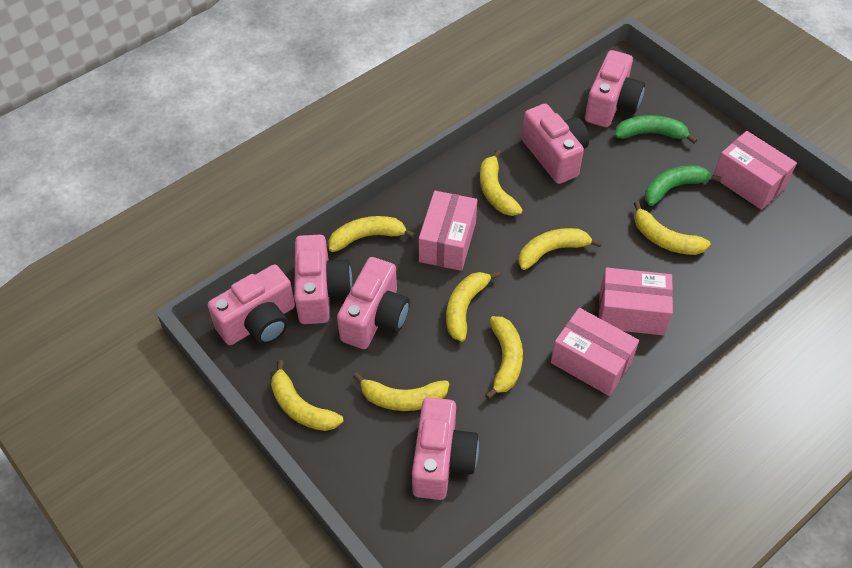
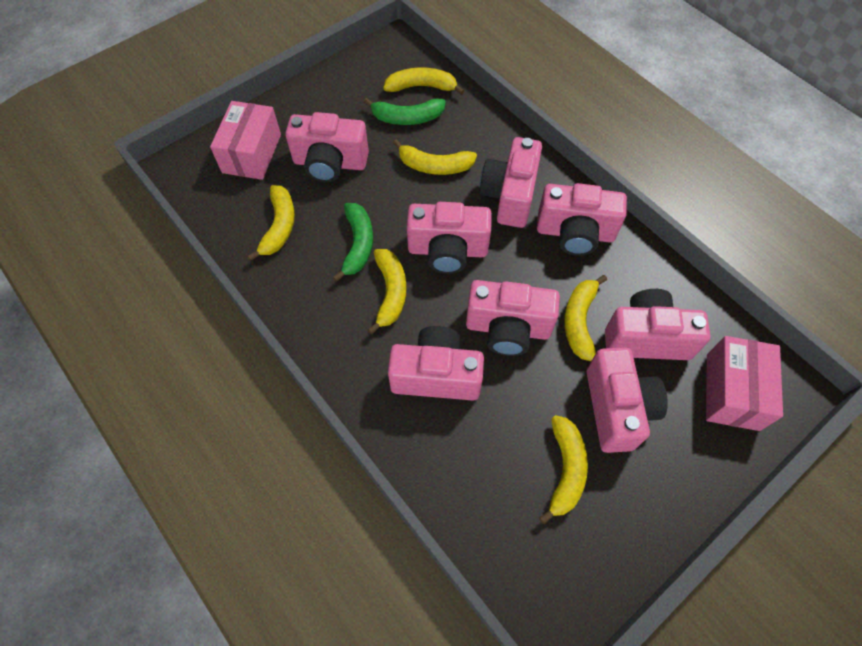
pink box: [419,191,477,271] [551,308,639,396] [599,267,673,335] [714,131,797,210] = 4 -> [210,101,281,180] [706,336,783,431] = 2
pink camera: [207,265,295,345] [294,235,352,324] [337,257,410,349] [412,397,479,500] [522,104,589,184] [585,50,645,127] = 6 -> [285,112,369,182] [388,326,484,401] [407,202,492,274] [466,280,560,356] [480,137,542,228] [537,183,627,256] [587,347,668,453] [605,289,711,360] = 8
yellow banana: [271,360,343,431] [329,216,415,252] [353,372,449,411] [446,271,500,342] [480,149,523,216] [485,316,523,400] [518,228,602,270] [634,201,711,255] = 8 -> [248,185,295,261] [368,249,407,334] [383,67,464,95] [393,139,477,175] [539,415,588,524] [564,275,607,361] = 6

